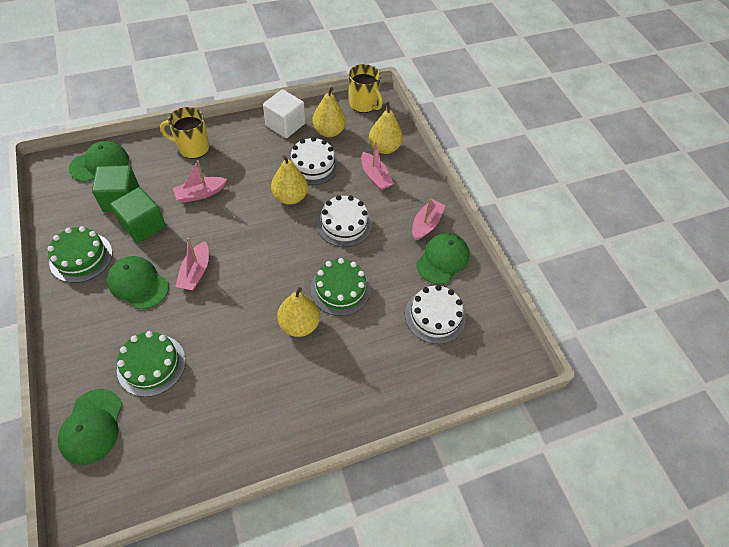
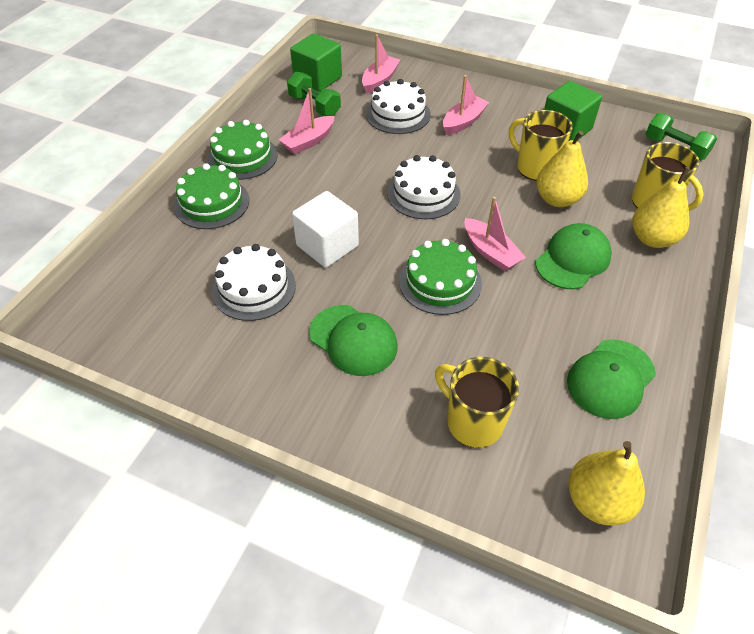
green cap: [58,389,122,465] [69,141,129,182] [107,256,169,309] [416,233,470,284] = 4 -> [309,305,398,376] [535,223,612,289] [567,339,656,419] = 3
green dumbbell: none = 0 -> [287,72,341,116] [646,113,717,160] = 2
yellow mug: [160,107,209,159] [349,64,383,113] = 2 -> [435,357,519,448] [509,110,573,181] [632,142,703,211] = 3
yellow pear: [271,155,308,205] [277,287,320,337] [312,87,346,137] [369,102,403,154] = 4 -> [537,131,588,207] [569,441,645,526] [632,167,691,248] = 3

